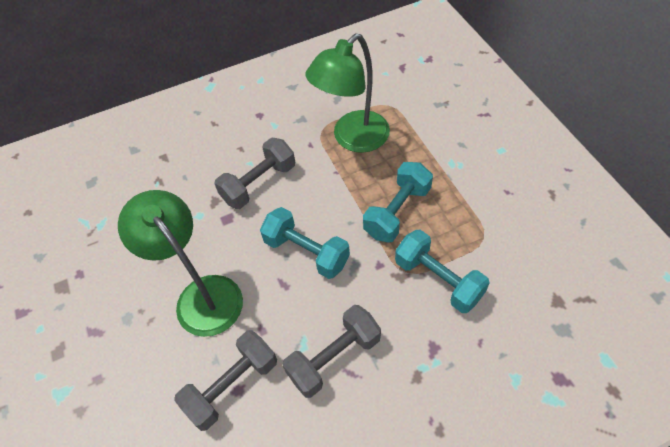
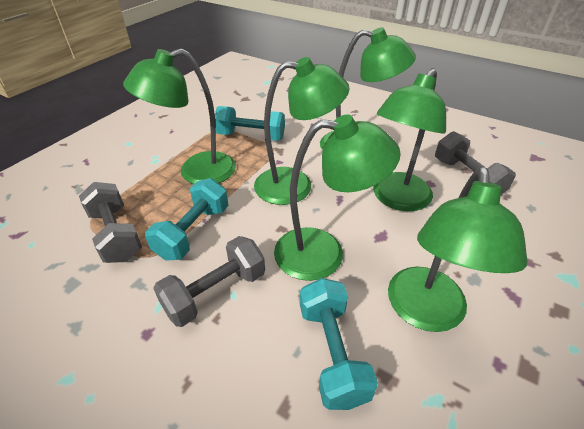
green lamp: [118,190,243,337] [305,33,390,153] = 2 -> [123,49,236,184] [254,57,350,205] [274,114,401,281] [320,27,416,150] [373,68,446,211] [388,167,527,332] = 6

